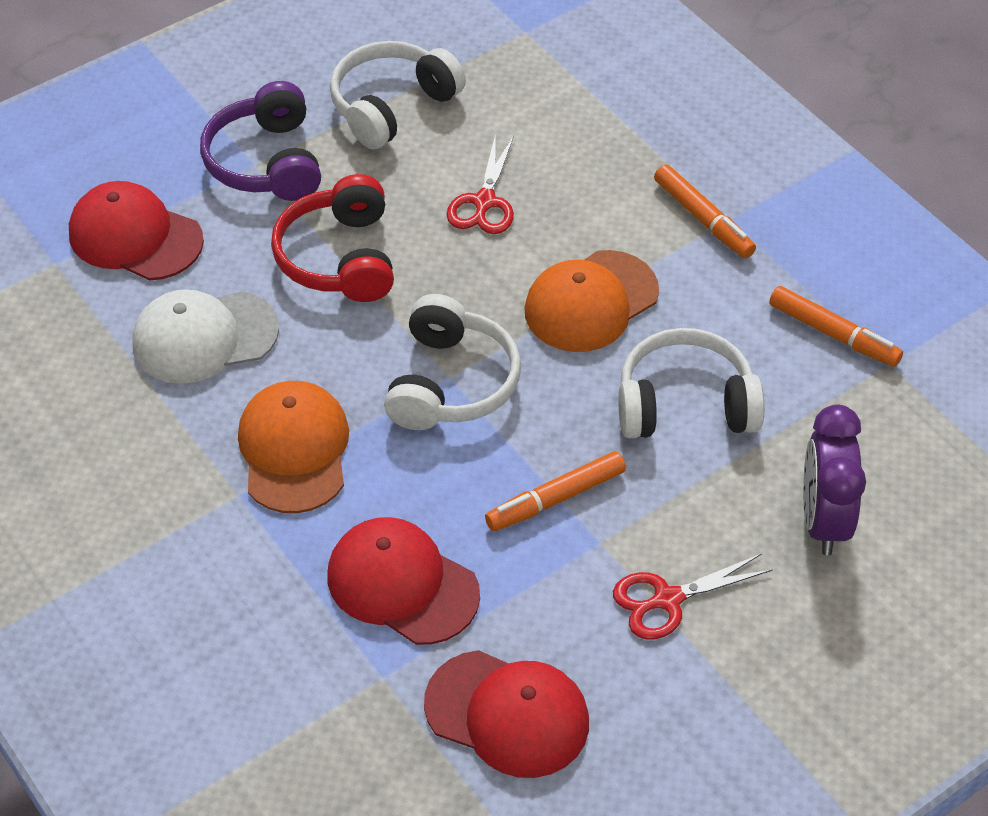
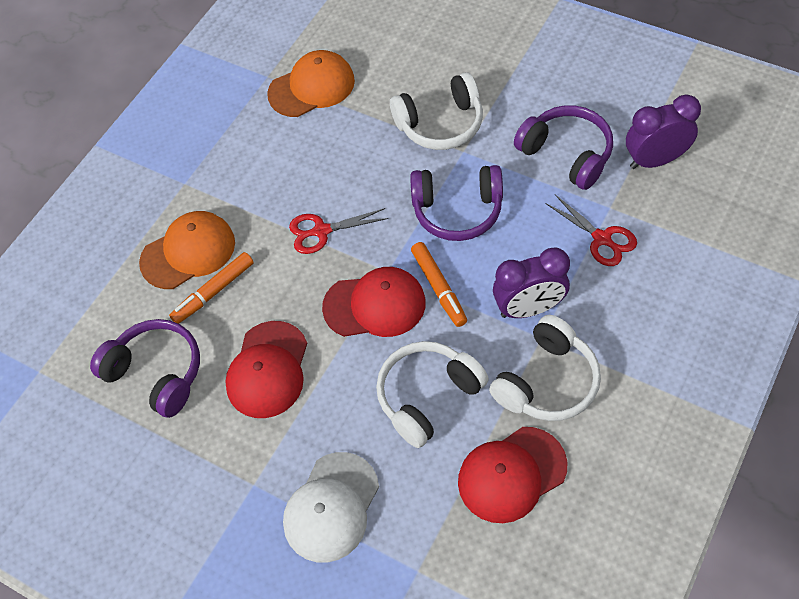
orange marker: [485,451,626,531] [654,164,756,258] [769,286,903,367] = 3 -> [169,252,254,324] [411,242,467,327] = 2
purple clock: [803,404,866,556] = 1 -> [493,247,570,318] [626,95,701,169] = 2
purple headphones: [200,81,321,201] = 1 -> [90,319,200,418] [410,165,503,241] [514,105,613,190] = 3
red headphones: [271,174,394,302] = 1 -> none = 0

